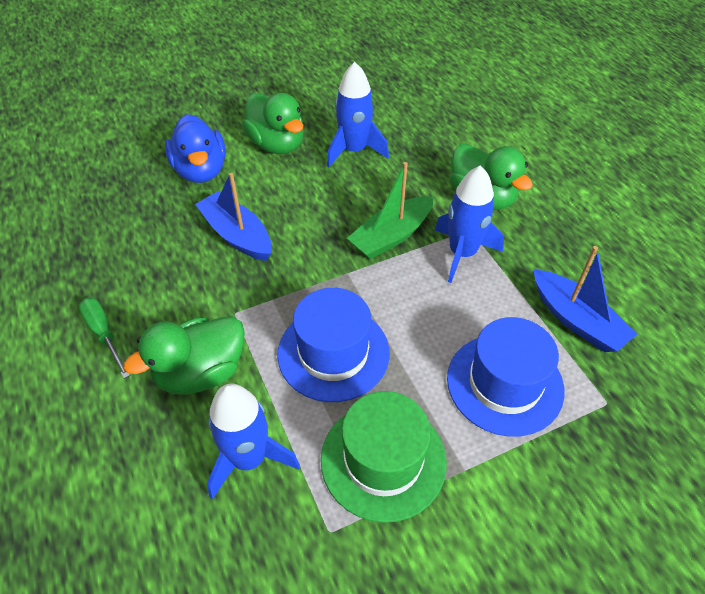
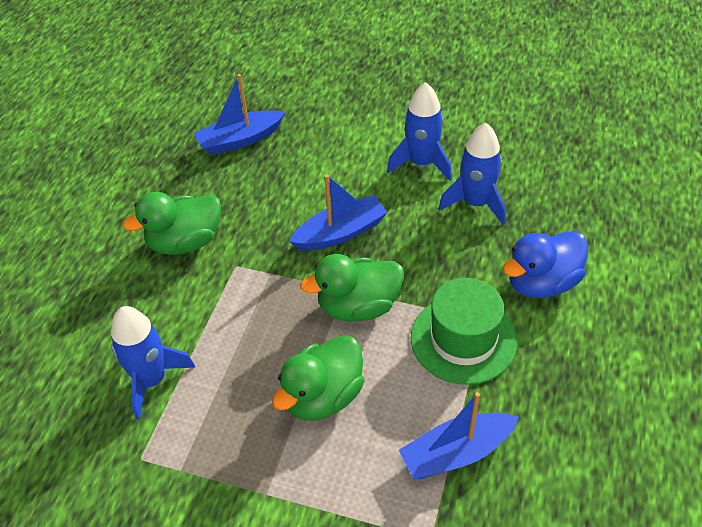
blue boat: [195,173,272,261] [533,246,637,352] = 2 -> [194,74,285,155] [289,174,388,251] [399,392,519,479] = 3
blue hat: [277,288,390,402] [447,317,565,437] = 2 -> none = 0
green boat: [347,162,434,259] = 1 -> none = 0
green screwdriver: [79,298,130,379] = 1 -> none = 0

